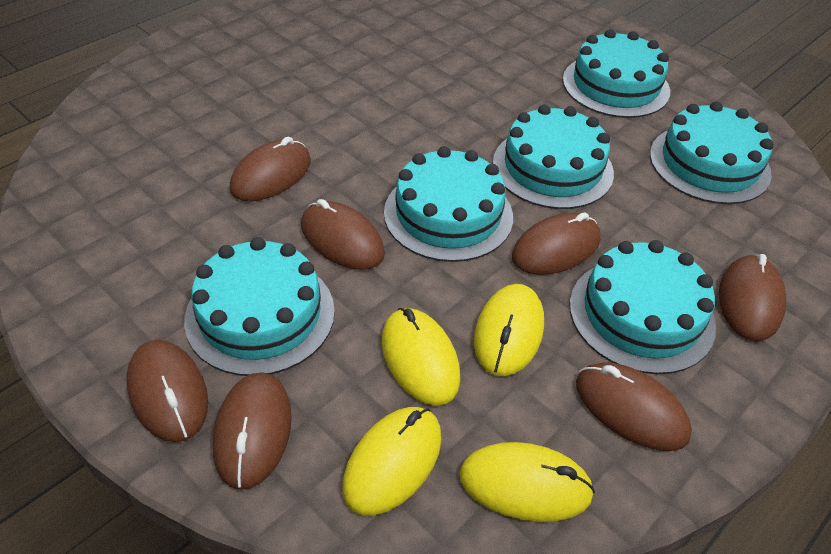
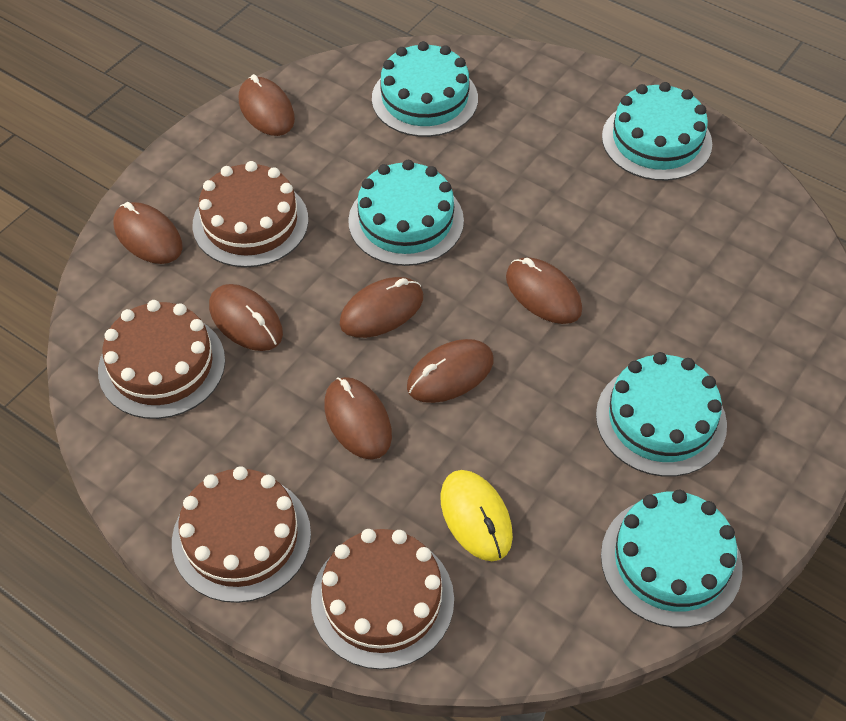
brown cake: none = 0 -> [98,300,225,419] [172,466,311,603] [193,161,309,267] [311,529,454,670] = 4
turquoise cake: [184,237,335,376] [384,146,513,262] [493,104,614,209] [563,29,670,118] [570,240,716,374] [650,101,774,204] = 6 -> [348,160,464,266] [372,41,478,137] [596,352,727,477] [601,490,743,628] [602,82,712,181] = 5
yellow mouse: [342,407,441,516] [382,308,460,406] [460,442,595,522] [474,284,544,376] = 4 -> [440,470,513,561] = 1

